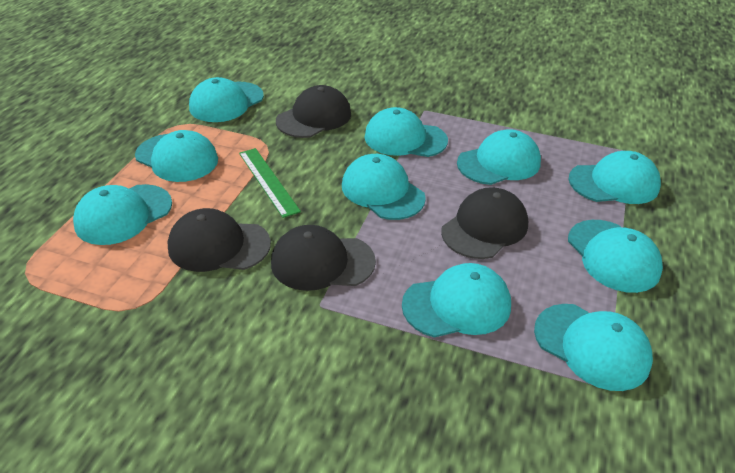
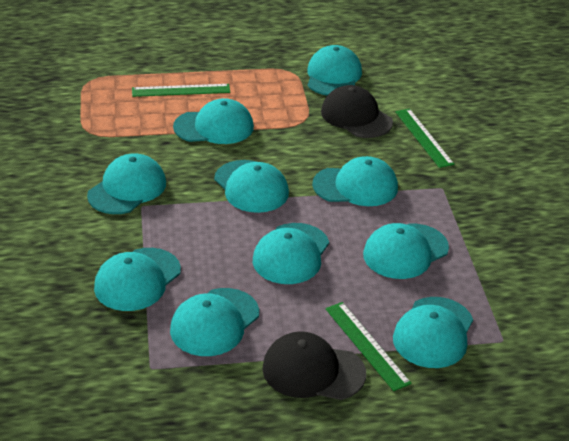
black cap: [167,208,271,272] [271,225,376,291] [276,85,351,138] [441,187,528,259] = 4 -> [262,331,366,400] [321,85,393,138] = 2
green ruler: [239,148,301,218] = 1 -> [132,84,230,97] [325,302,412,391] [395,109,454,168] = 3

